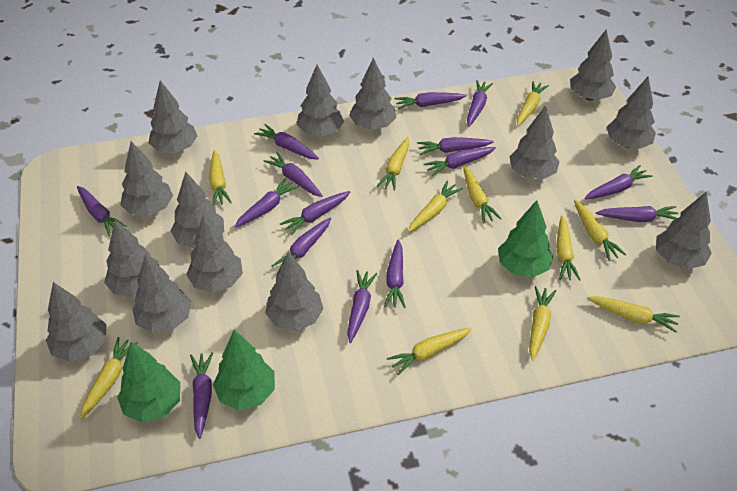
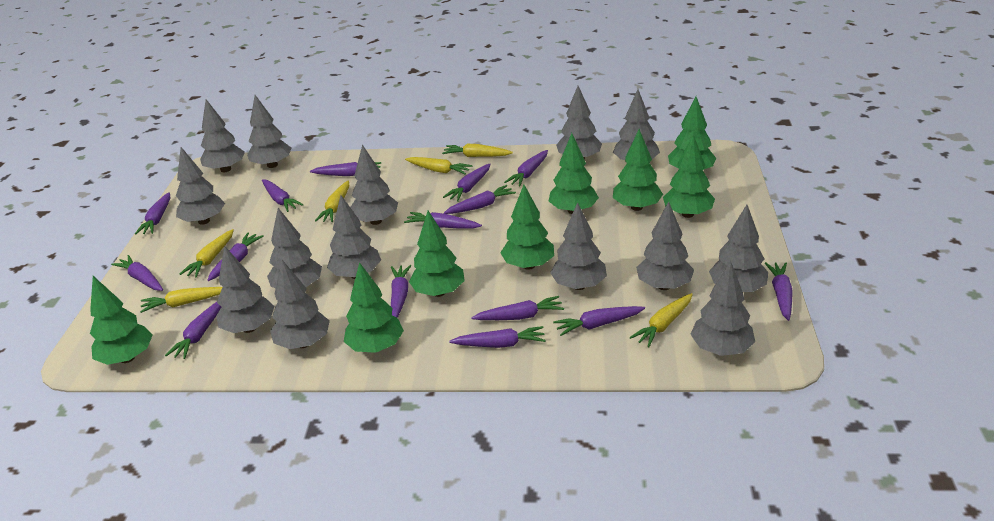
green tree: [117,342,181,423] [213,329,275,410] [498,200,553,277] = 3 -> [90,276,152,365] [344,262,404,353] [409,211,465,297] [500,185,554,270] [549,133,599,214] [613,129,663,211] [663,135,715,218] [668,97,717,169] = 8
yellow carrot: [80,337,138,419] [209,150,232,206] [377,137,410,191] [387,328,472,375] [408,181,463,232] [463,166,502,223] [517,81,549,126] [529,286,556,361] [556,216,580,281] [574,200,627,261] [587,296,680,333] = 11 -> [140,287,222,313] [180,229,234,277] [315,181,349,222] [405,157,472,174] [442,144,513,157] [629,293,693,347] = 6

